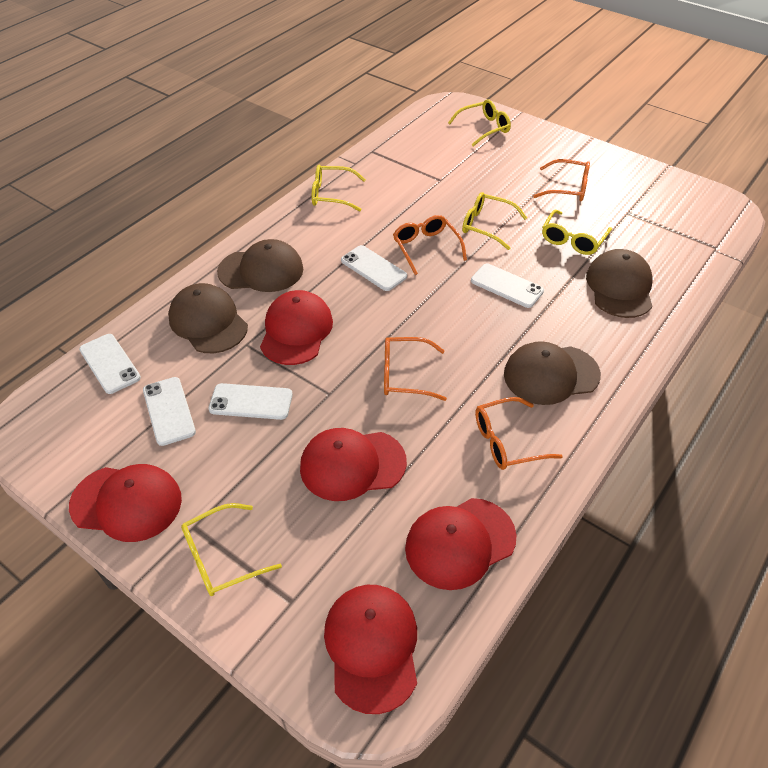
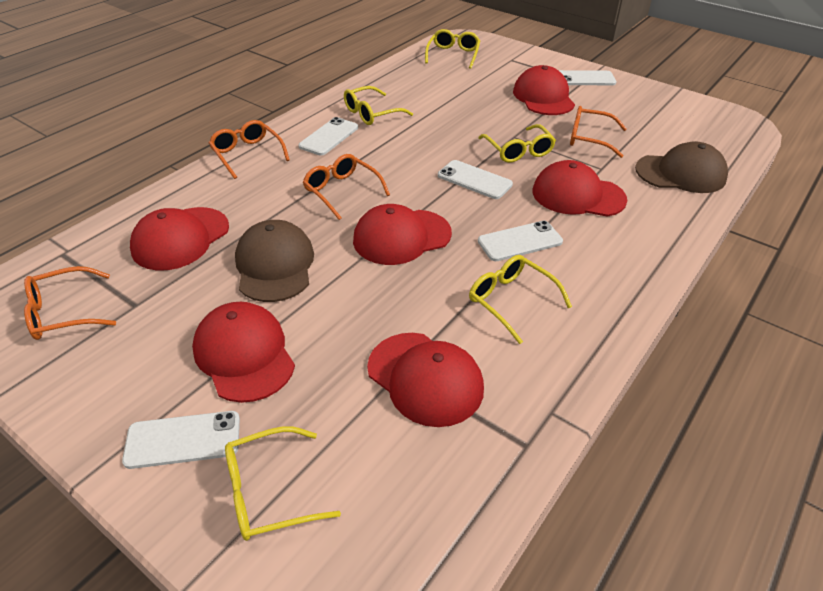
brown cap: [168,283,248,353] [217,239,303,292] [504,341,601,405] [586,249,653,318] = 4 -> [235,220,314,302] [635,142,728,193] = 2
red cap: [69,464,182,542] [260,290,333,365] [300,428,407,501] [324,585,417,714] [405,498,517,590] = 5 -> [130,207,229,270] [192,302,295,403] [353,204,452,265] [367,333,484,427] [513,65,575,115] [533,160,627,217] = 6

